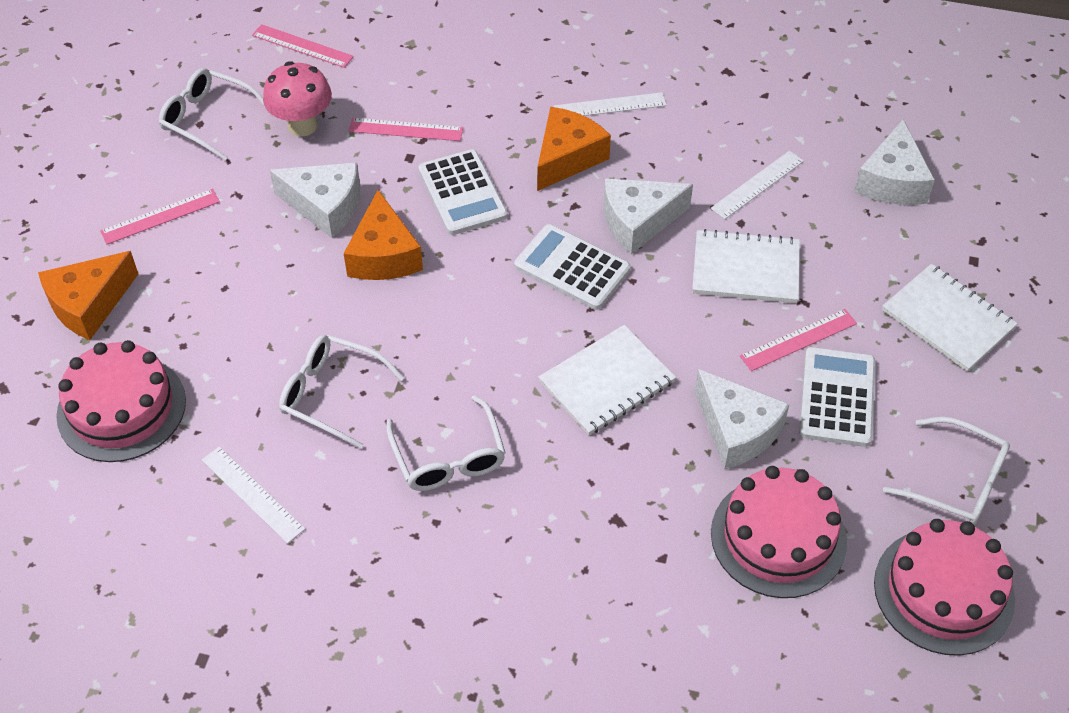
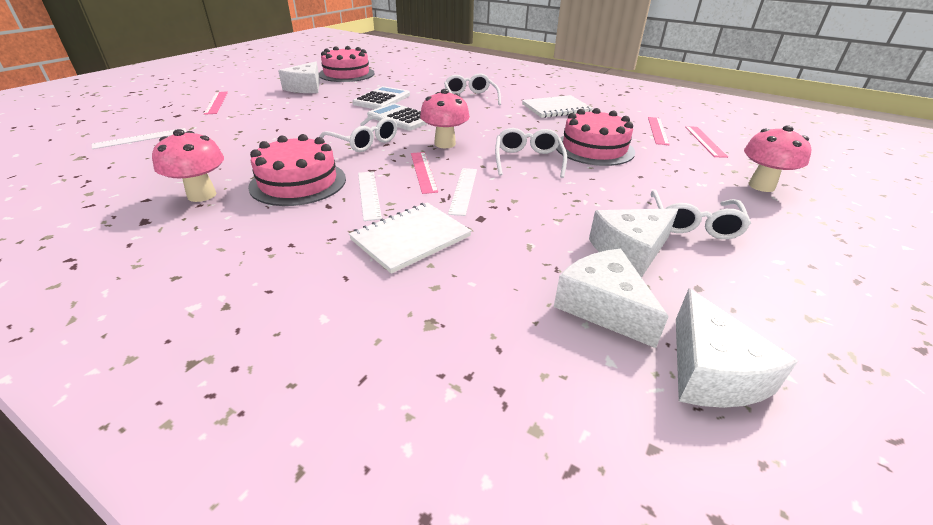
orange cheese: [38,251,138,340] [344,190,423,280] [537,107,611,191] = 3 -> none = 0
pink mushroom: [263,61,332,137] = 1 -> [152,129,224,202] [420,89,470,148] [744,125,811,192] = 3
white calculator: [418,149,508,235] [514,224,631,310] [799,347,875,447] = 3 -> [353,86,410,109] [367,103,427,131] = 2
white notebook: [538,325,676,435] [692,229,800,303] [882,264,1018,372] = 3 -> [349,202,472,274] [522,95,593,118] = 2

